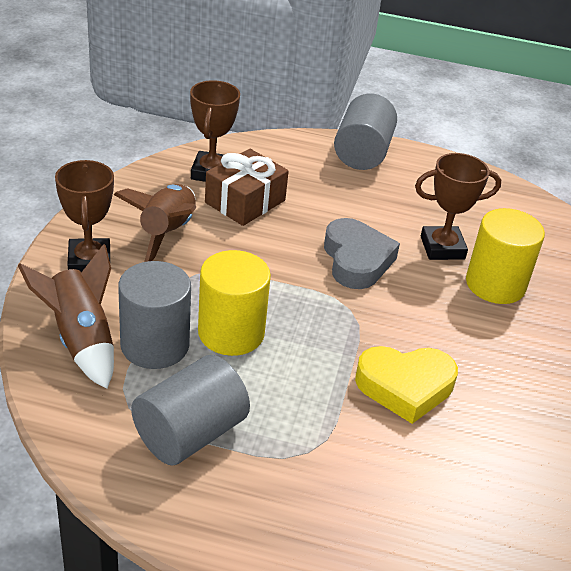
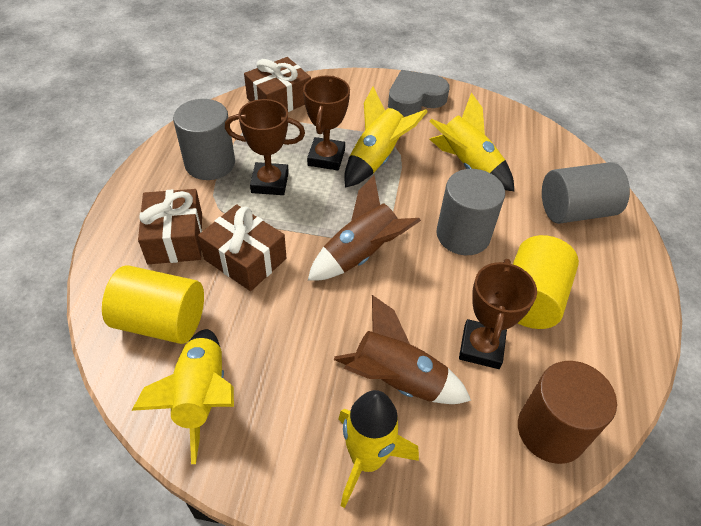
brown cylinder: none = 0 -> [518,361,617,464] = 1
brown gift: [205,149,289,226] = 1 -> [138,189,202,264] [198,204,286,291] [244,57,311,112] = 3
yellow heart: [355,346,458,424] = 1 -> none = 0
yellow rocket: none = 0 -> [131,329,234,464] [338,390,419,508] [344,86,428,188] [429,92,514,191] = 4

